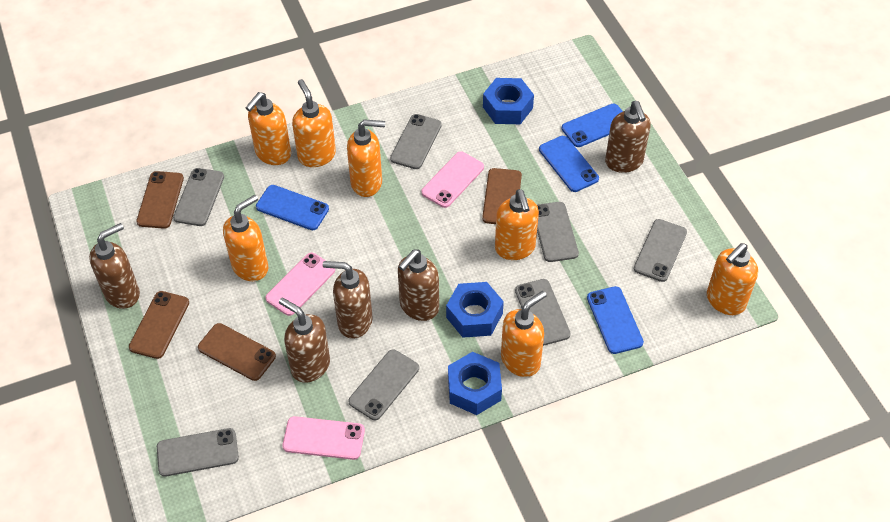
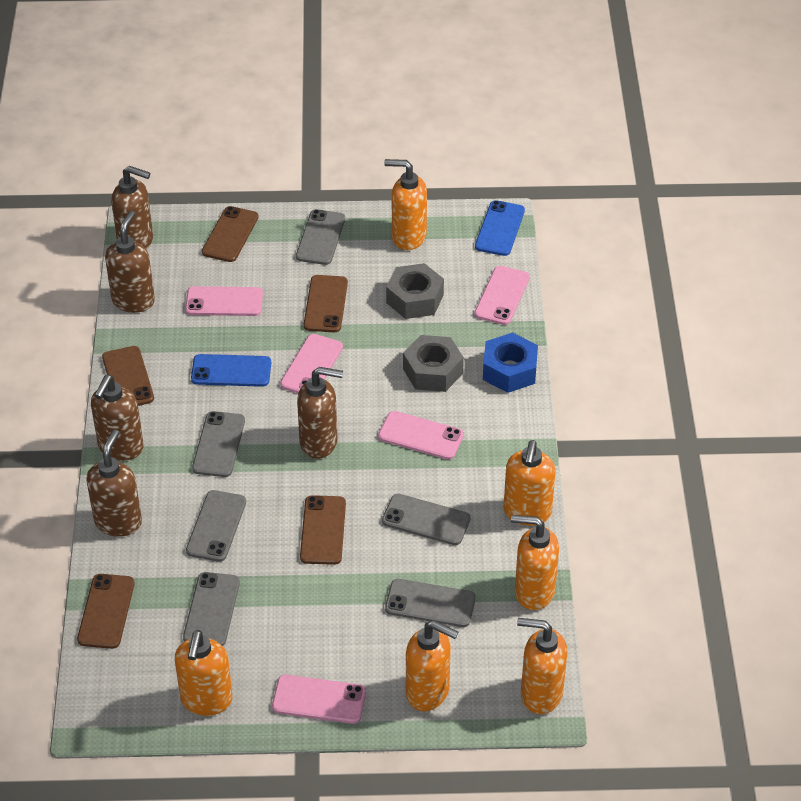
blue nut: [446,282,504,338] [448,352,502,415] [483,78,534,124] = 3 -> [483,332,538,393] = 1
blue phone: [256,185,329,230] [539,136,599,192] [562,104,623,147] [587,286,644,354] = 4 -> [191,354,271,387] [475,200,525,256] = 2
brown phone: [129,291,189,359] [136,171,184,229] [198,323,276,381] [482,168,522,224] = 4 -> [77,574,135,649] [102,346,154,406] [202,206,259,262] [300,495,346,565] [304,275,348,332] = 5
grey nut: none = 0 -> [386,263,444,319] [403,335,464,392] = 2
grey phone: [157,428,239,477] [173,168,224,226] [348,349,419,420] [390,114,442,169] [515,279,571,346] [537,202,579,262] [634,219,687,282] = 7 -> [183,572,240,646] [186,490,246,562] [192,411,245,477] [296,209,345,265] [382,494,471,545] [385,579,476,627] = 6
orange soap dispenser: [223,195,268,281] [245,92,291,165] [292,79,336,167] [347,119,385,197] [495,189,539,260] [501,291,547,377] [707,243,758,315] = 7 -> [175,630,233,716] [384,159,427,250] [406,620,458,711] [504,440,556,526] [511,515,559,610] [517,618,567,714] = 6
pink phone: [265,253,335,316] [282,416,365,460] [421,151,484,208] = 3 -> [185,286,263,316] [272,674,366,724] [280,334,343,393] [378,411,464,460] [475,266,530,325] = 5

